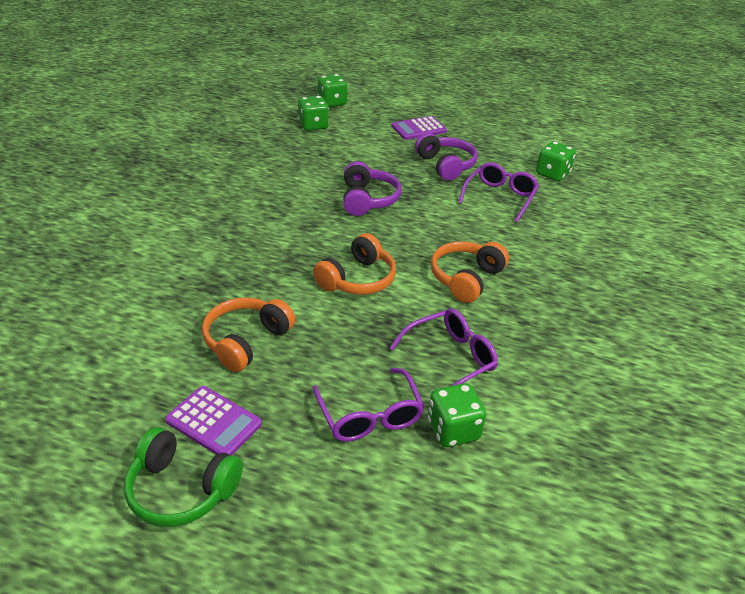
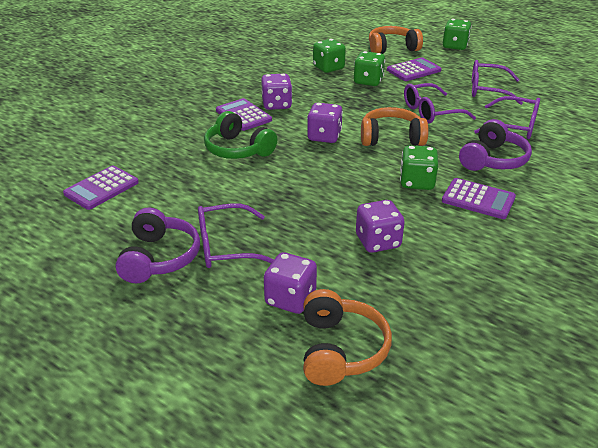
purple calculator: [165,386,262,456] [391,116,447,140] = 2 -> [63,165,139,210] [216,98,272,131] [387,58,442,81] [442,178,516,219] = 4
purple dice: none = 0 -> [261,73,292,110] [264,252,317,314] [307,103,343,143] [356,200,405,253] = 4
purple glasses: [313,368,425,442] [390,308,498,386] [458,162,539,222] = 3 -> [198,203,274,268] [404,83,476,124] [472,60,523,105] [474,96,540,139] = 4

